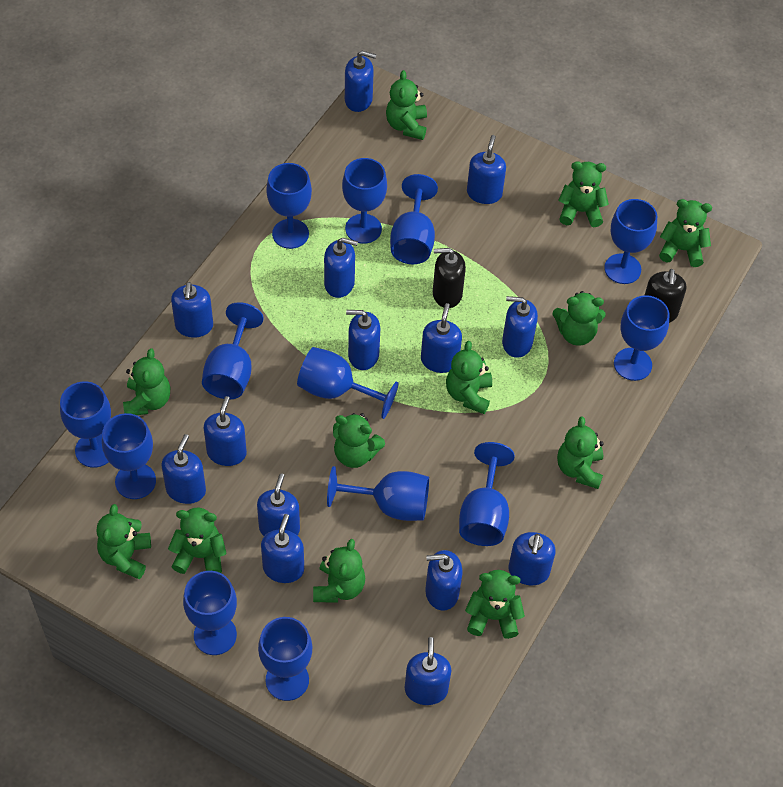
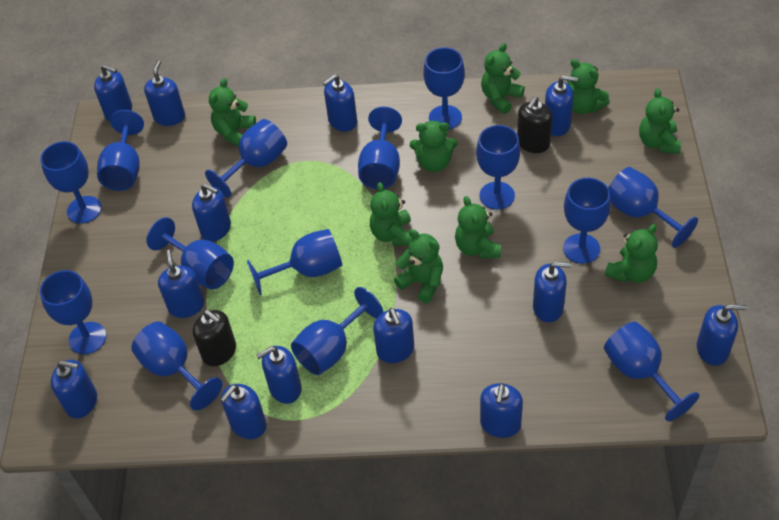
blue goblet: [60,381,111,468] [102,413,156,499] [183,571,237,655] [202,302,264,399] [258,617,312,701] [266,163,312,249] [297,347,398,419] [327,466,429,521] [342,158,387,244] [390,174,438,264] [459,442,515,546] [604,199,657,284] [614,295,669,381] = 13 -> [40,141,102,224] [40,270,106,354] [97,110,144,191] [131,322,223,411] [146,217,234,290] [205,119,287,198] [247,229,342,295] [291,287,383,375] [358,107,402,189] [423,47,465,130] [476,125,520,210] [563,178,611,264] [604,322,699,421] [608,167,698,248] = 14
blue soap dispenser: [162,434,206,504] [171,282,213,338] [204,396,247,466] [257,473,300,536] [261,514,304,583] [324,237,358,298] [345,51,376,112] [346,310,380,370] [405,637,452,705] [421,303,462,373] [425,550,463,611] [467,135,506,204] [502,296,538,358] [508,532,556,585] = 14 -> [51,360,97,418] [94,65,132,121] [144,60,185,126] [158,250,204,318] [192,183,231,242] [220,384,267,439] [256,346,302,404] [323,74,357,132] [373,308,414,363] [480,383,523,438] [533,262,571,322] [545,75,578,136] [697,304,747,366] = 13
green teddy bear: [96,504,151,579] [123,348,170,415] [168,508,226,574] [313,539,365,603] [333,413,385,468] [386,70,427,140] [446,341,492,414] [465,570,525,639] [553,291,605,346] [557,416,604,489] [558,161,609,227] [659,199,712,267] = 12 -> [209,78,256,147] [370,182,413,246] [394,229,443,303] [410,121,458,172] [455,196,501,259] [481,43,525,114] [567,59,610,114] [605,224,658,283] [639,88,681,154] = 9

